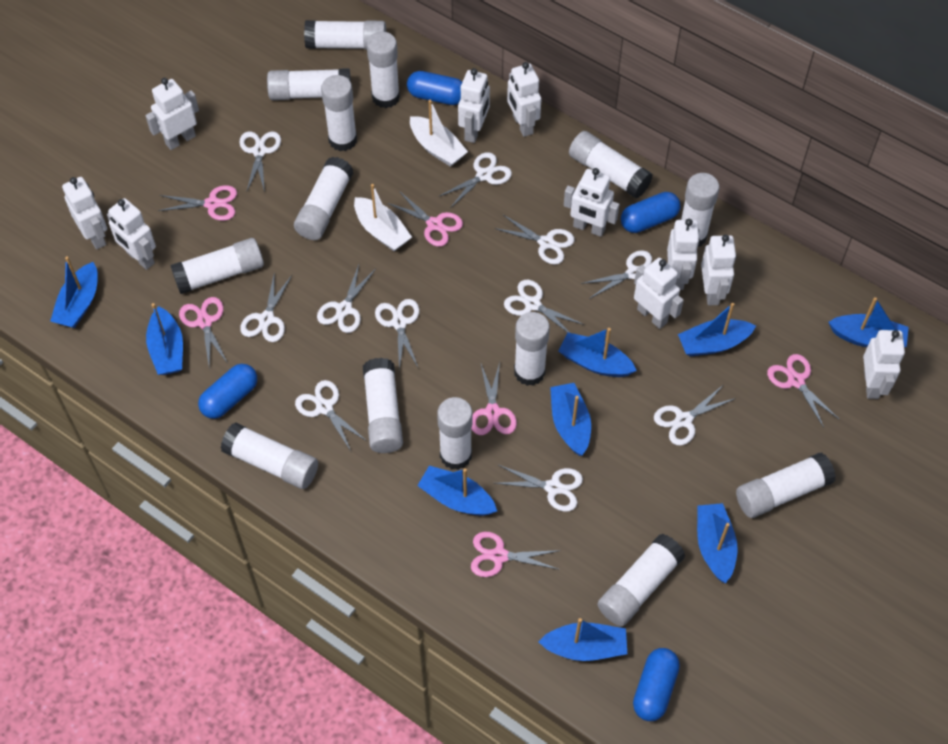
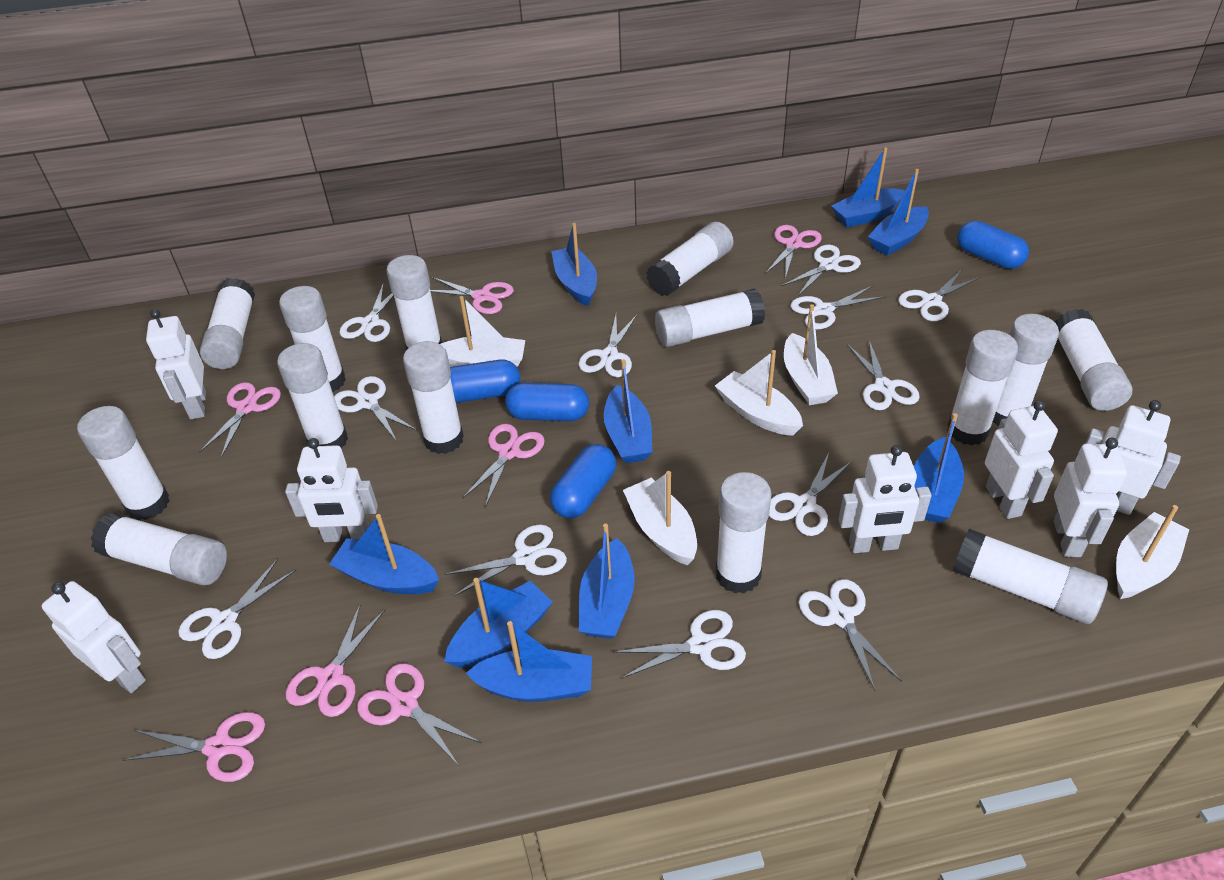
pink scissors: [158,185,237,221] [179,297,227,366] [388,191,463,247] [471,362,517,435] [471,532,561,577] [767,354,839,427] = 6 -> [122,712,265,782] [199,382,281,458] [286,603,386,717] [357,663,481,766] [430,277,514,314] [462,424,545,507] [765,225,822,279] = 7
white boat: [354,184,412,251] [410,100,468,167] = 2 -> [440,296,525,367] [623,471,697,565] [715,350,803,436] [784,304,838,405] [1116,505,1189,599] = 5
white robot: [62,177,107,250] [107,198,156,270] [145,78,199,150] [458,68,490,143] [507,62,541,137] [564,168,619,237] [634,258,684,329] [667,219,700,290] [701,234,736,305] [863,330,905,399] = 10 -> [42,581,146,693] [146,309,206,419] [285,438,378,542] [838,445,932,553] [985,400,1058,519] [1054,438,1127,557] [1085,400,1181,515] = 7
white scissors: [239,132,281,192] [240,271,292,342] [295,380,368,451] [317,265,376,333] [375,299,419,370] [438,152,512,208] [494,215,575,265] [495,465,583,512] [504,280,585,333] [581,250,652,299] [654,385,736,446] = 11 -> [178,559,296,659] [334,376,417,442] [340,283,394,342] [445,524,567,596] [579,315,637,377] [613,610,746,679] [769,453,852,536] [781,245,861,296] [790,286,885,329] [799,579,902,691] [847,341,920,410] [898,269,980,321] = 12

